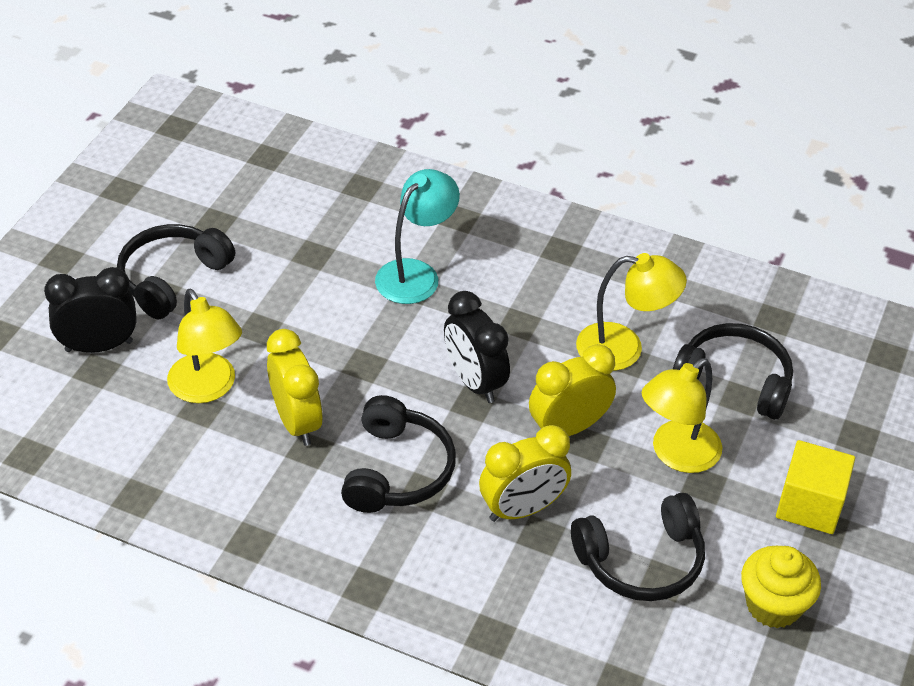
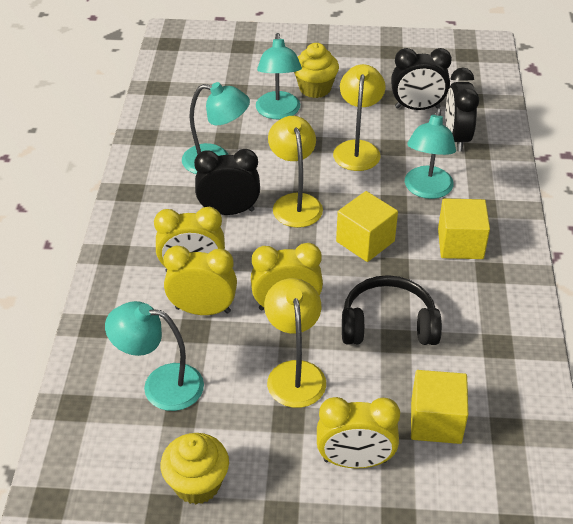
black clock: [44,267,137,353] [444,291,510,403] = 2 -> [194,149,260,215] [391,48,452,110] [446,68,479,151] = 3
black headphones: [117,224,235,319] [341,395,456,513] [571,493,705,601] [673,323,793,420] = 4 -> [342,275,442,345] = 1
turquoise lamp: [375,169,460,304] = 1 -> [105,301,204,411] [182,82,250,174] [256,33,302,119] [405,109,456,199] = 4
yellow clock: [267,329,323,446] [479,425,571,522] [529,344,616,436] = 3 -> [154,207,225,272] [163,245,237,315] [251,243,323,310] [317,397,400,468] = 4
yellow cube: [776,440,855,534] = 1 -> [336,191,398,262] [411,370,468,444] [438,198,490,259] = 3
yellow cupcake: [741,546,821,628] = 1 -> [160,433,229,504] [294,43,339,98] = 2

